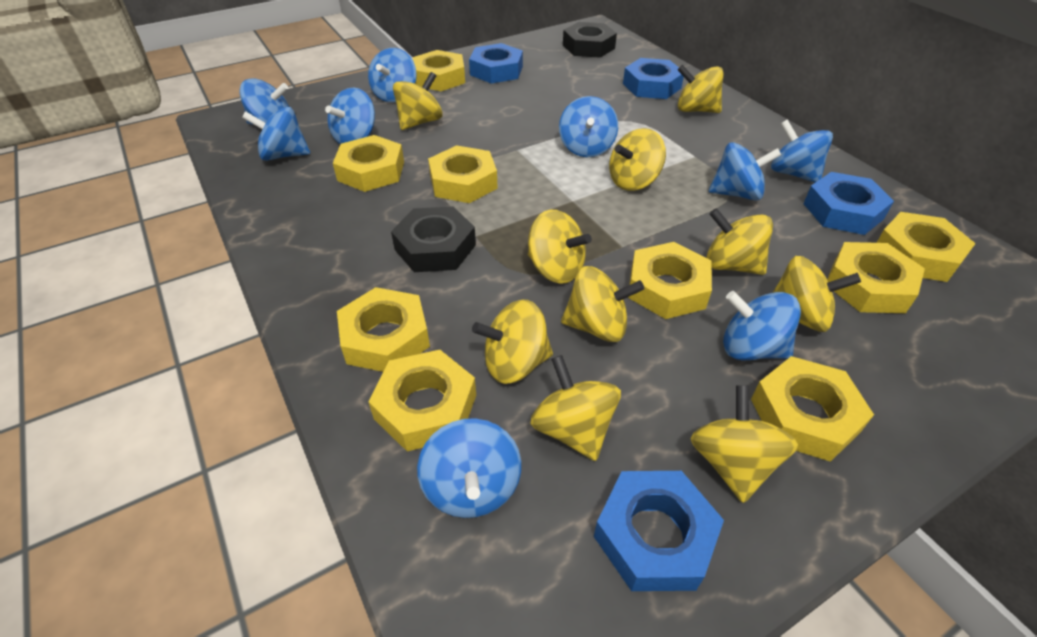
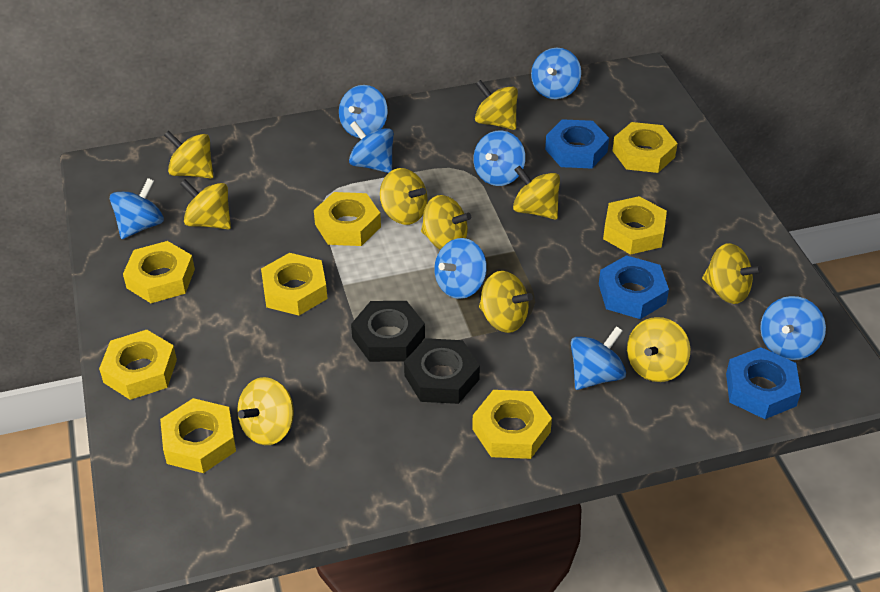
blue nut: [469,43,523,84] [594,471,724,591] [623,58,684,99] [803,172,894,235] = 4 -> [545,119,609,169] [599,255,669,319] [726,347,801,419] = 3
blue spinning top: [239,78,289,125] [242,107,310,161] [325,87,375,144] [368,48,417,102] [417,418,521,518] [559,96,618,157] [709,142,781,201] [723,291,801,361] [771,119,833,183] = 9 -> [110,178,164,239] [339,85,388,138] [349,121,394,173] [434,238,487,299] [473,130,525,186] [531,48,581,99] [571,326,626,390] [760,296,826,360] = 8
yellow nut: [333,135,404,192] [337,287,430,372] [368,350,476,451] [413,50,465,91] [428,145,498,203] [628,242,712,319] [751,356,874,462] [827,242,925,313] [877,212,976,282] = 9 -> [99,330,177,400] [123,241,195,303] [160,398,236,473] [261,253,328,316] [314,192,381,246] [472,390,552,459] [603,196,667,255] [612,122,678,173] = 8

